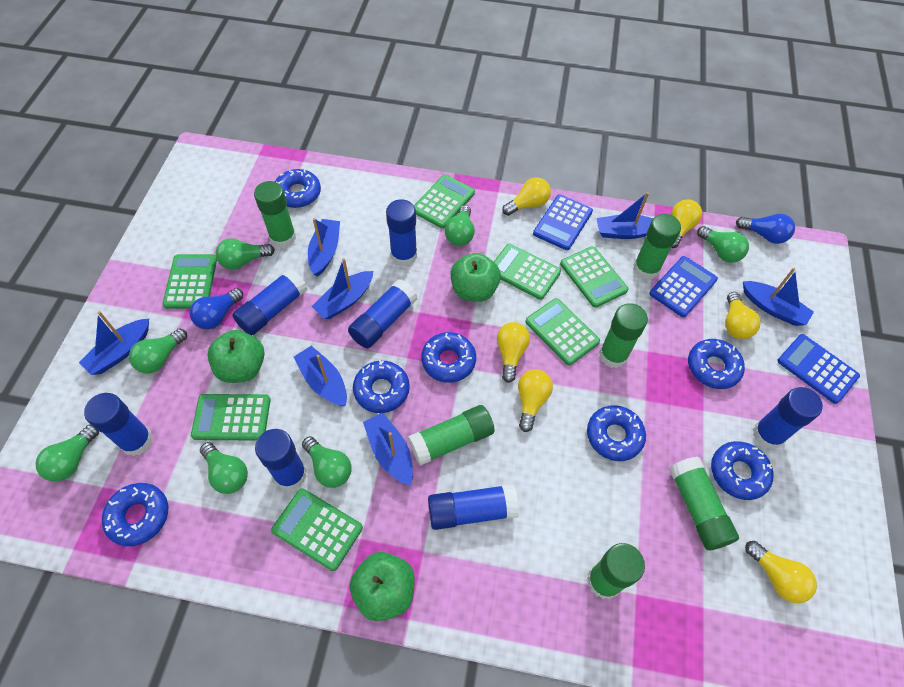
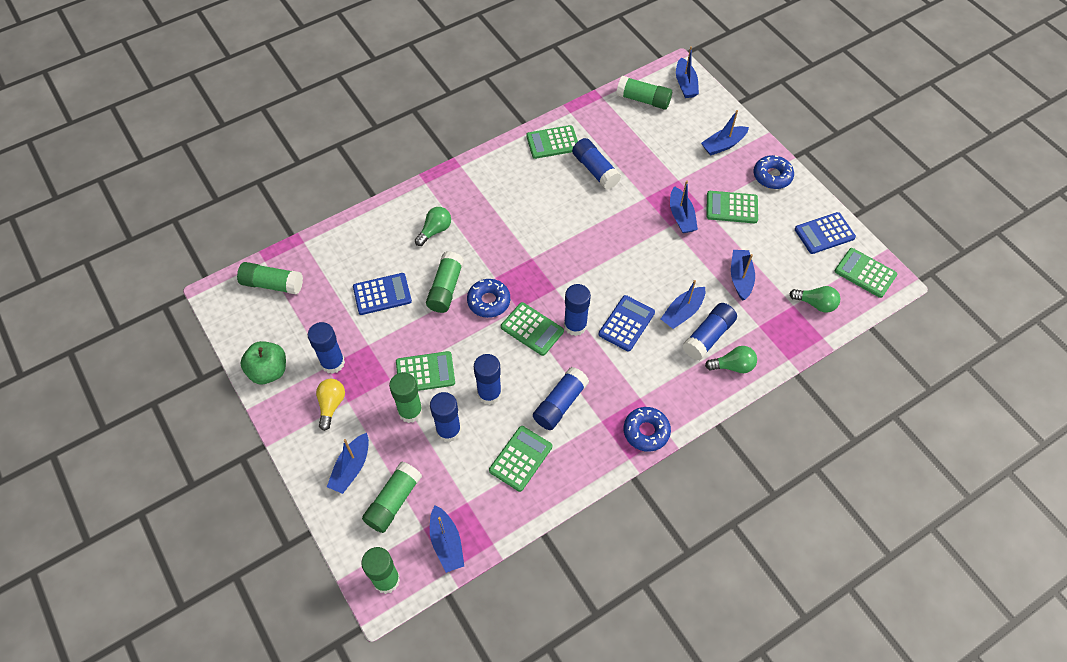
blue donut: [102,483,168,546] [275,169,321,208] [353,360,410,413] [421,332,476,383] [587,405,646,461] [688,339,745,389] [711,441,774,500] = 7 -> [467,279,510,318] [623,407,671,452] [753,155,794,189] = 3
blue light bulb: [190,288,243,330] [736,214,795,244] = 2 -> none = 0
green apple: [207,330,264,383] [350,552,415,621] [450,253,501,302] = 3 -> [240,341,286,384] = 1
green calculator: [162,254,217,309] [191,394,271,441] [271,488,363,571] [414,174,475,228] [494,243,561,300] [525,298,600,365] [560,246,628,308] = 7 -> [396,351,455,391] [489,426,552,492] [501,302,564,356] [526,125,578,159] [706,191,758,224] [835,248,898,298] = 6
green light bulb: [35,425,99,482] [129,328,187,373] [200,442,248,494] [216,238,275,270] [302,436,351,488] [445,205,475,246] [697,226,749,263] = 7 -> [415,207,451,246] [705,346,757,373] [789,286,840,313] = 3
yellow light bulb: [497,322,530,383] [502,177,551,216] [518,369,553,432] [671,200,702,248] [725,292,761,339] [745,541,817,603] = 6 -> [316,379,345,431] = 1

